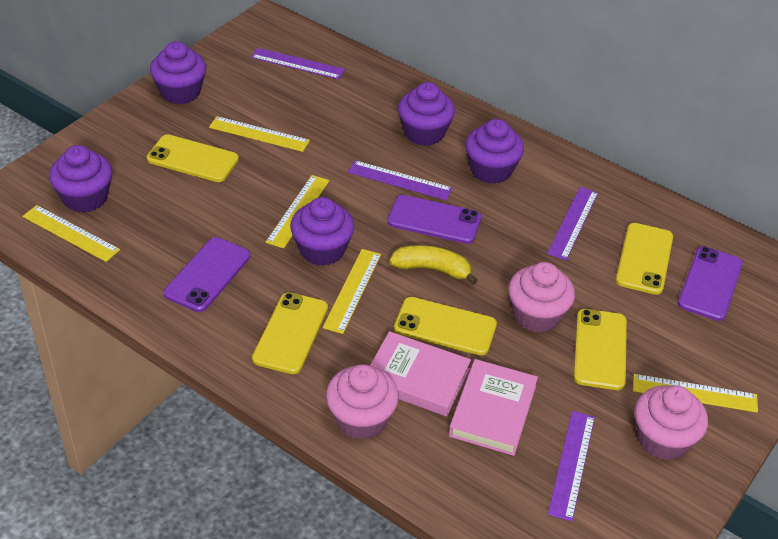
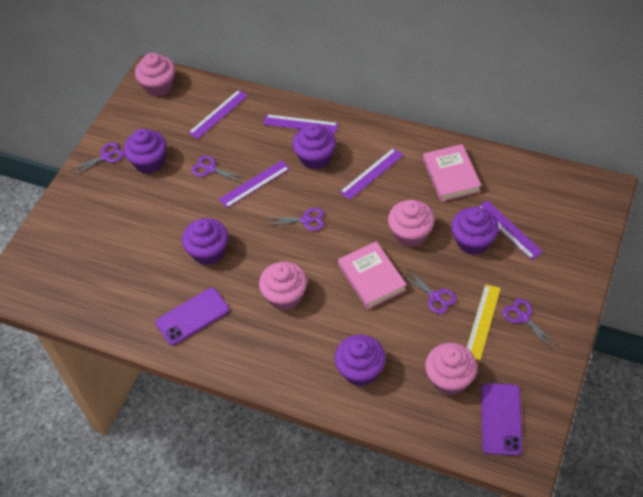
pink cupcake: [326,364,399,439] [508,262,575,333] [635,385,708,460] = 3 -> [135,53,175,97] [259,262,307,310] [388,200,435,247] [425,343,477,395] = 4
purple phone: [164,237,250,312] [387,195,481,244] [678,246,743,321] = 3 -> [156,288,229,345] [481,383,523,456] = 2
purple ruler: [251,48,345,80] [348,160,453,200] [547,187,598,260] [548,411,595,521] = 4 -> [188,90,248,139] [219,160,290,208] [263,114,338,133] [340,148,404,200] [478,200,543,260] = 5
purple scissors: none = 0 -> [71,142,124,176] [191,156,245,183] [266,208,324,231] [402,270,457,314] [502,299,557,350] = 5
yellow banana: [389,245,478,285] = 1 -> none = 0
yellow phone: [147,134,239,182] [252,292,328,374] [394,297,497,355] [574,309,627,390] [616,223,673,295] = 5 -> none = 0
yellow ruler: [22,205,120,262] [209,116,310,152] [265,175,329,249] [323,249,381,334] [633,374,758,413] = 5 -> [467,284,501,360] = 1

